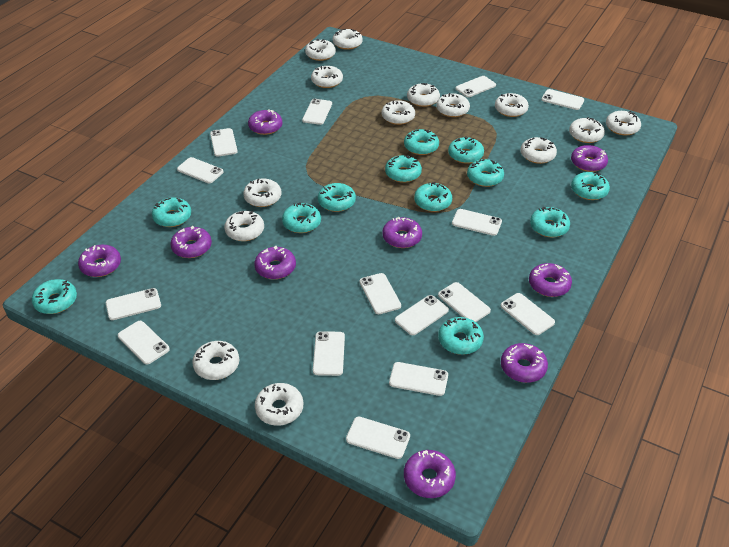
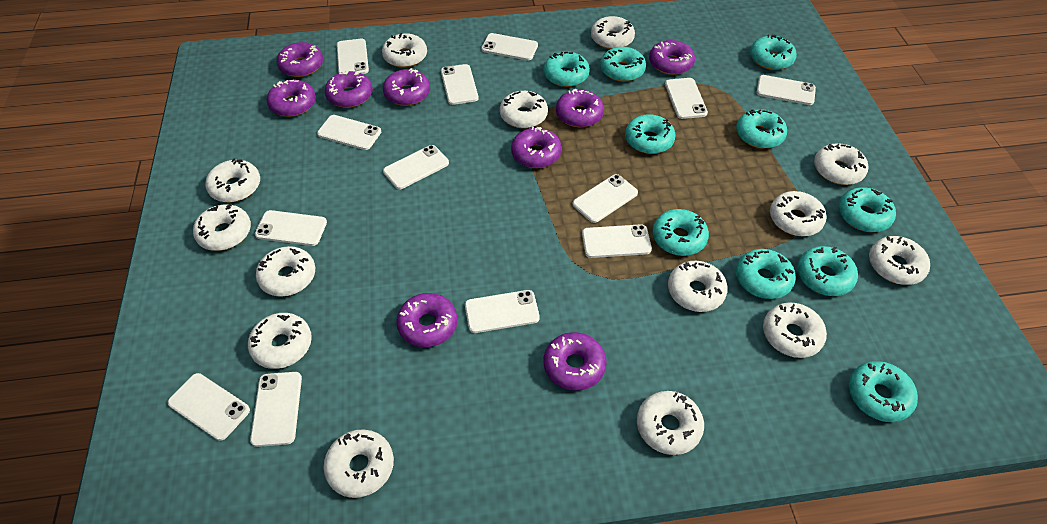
turquoise donut: [32,279,77,314] [152,197,191,227] [282,202,321,233] [318,183,356,212] [385,155,422,183] [404,129,439,155] [414,182,452,212] [438,317,484,355] [448,136,484,164] [467,159,504,187] [530,207,570,237] [571,172,610,200] = 12 -> [544,51,590,87] [600,47,646,82] [625,114,676,154] [652,209,709,256] [736,109,787,148] [736,249,796,299] [750,34,797,70] [797,246,858,296] [839,187,896,232] [849,361,918,422] = 10
white phone: [106,288,161,320] [118,321,170,364] [177,157,224,183] [210,128,238,157] [302,99,332,125] [313,331,345,376] [346,417,410,459] [360,273,401,314] [389,362,448,396] [395,295,449,335] [438,282,491,322] [452,209,502,236] [456,76,496,97] [501,293,555,335] [541,89,584,110] = 15 -> [168,373,250,441] [250,372,302,447] [255,210,327,246] [317,115,381,150] [337,39,369,74] [383,145,449,189] [441,64,479,105] [465,290,540,333] [481,33,538,61] [573,174,638,223] [582,224,652,258] [665,78,708,119] [756,75,816,105] = 13

